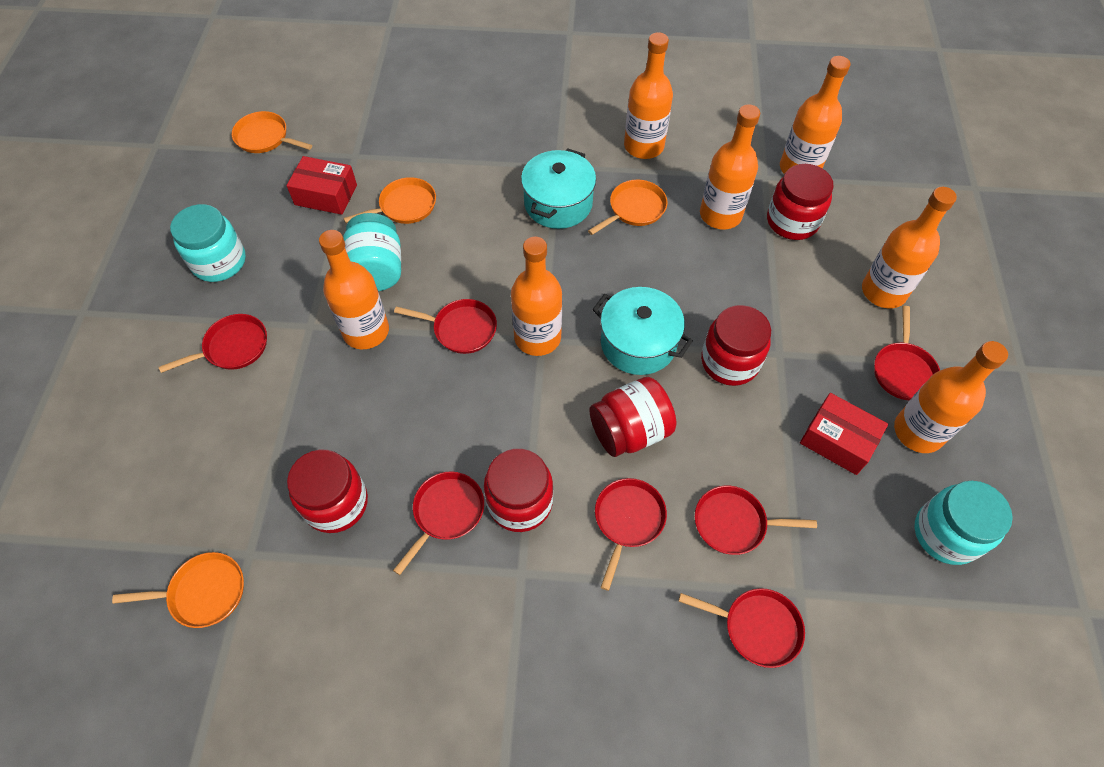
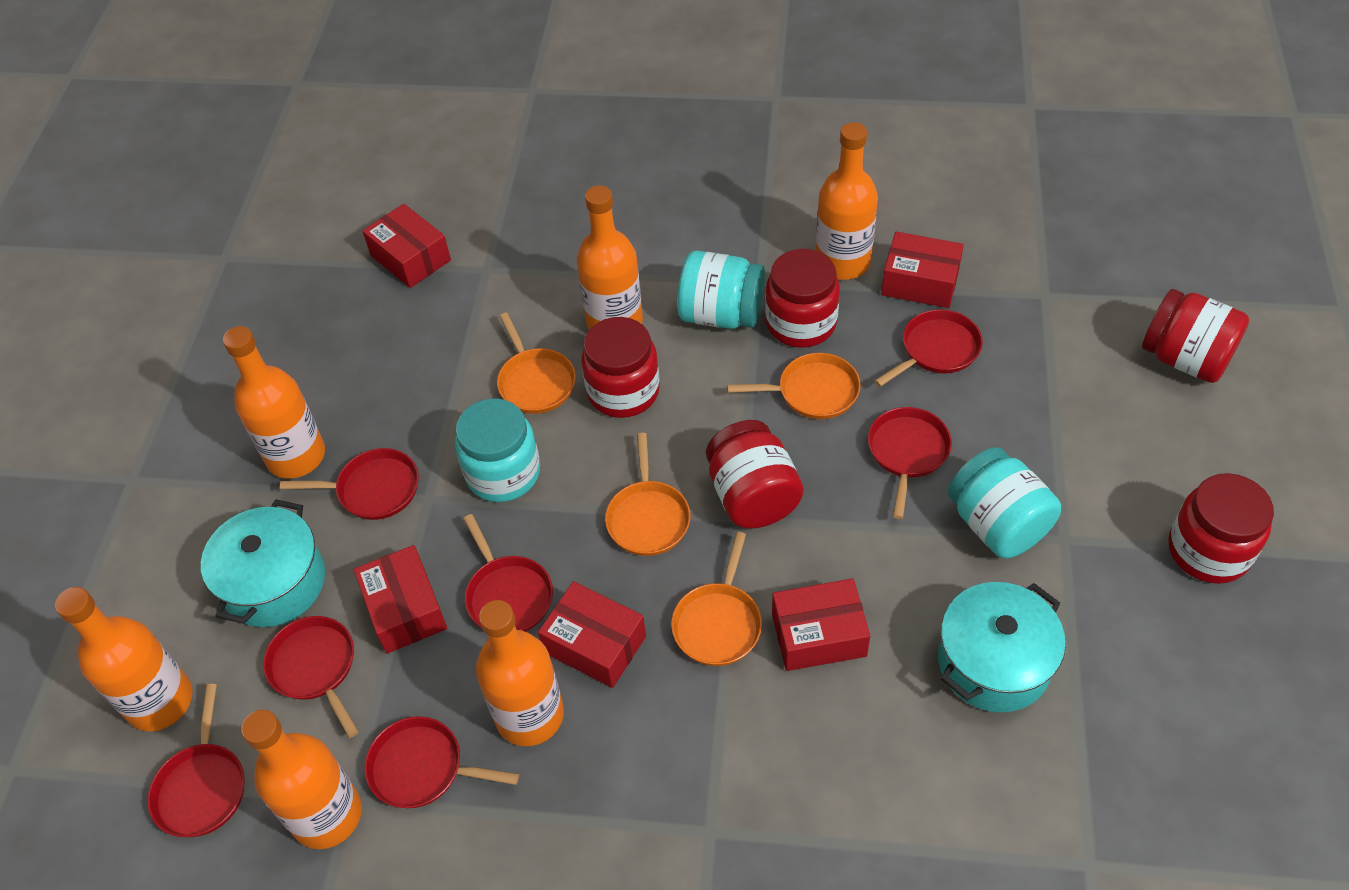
orange bottle: [319,230,389,349] [511,237,562,356] [624,32,673,159] [700,104,760,229] [780,56,851,174] [862,187,957,309] [894,341,1008,453] = 7 -> [55,587,192,731] [223,326,325,479] [241,709,362,849] [476,600,564,746] [577,185,643,330] [816,122,878,280] = 6
red box: [286,156,357,215] [800,393,888,475] = 2 -> [354,545,447,654] [362,204,451,288] [538,581,646,688] [772,578,870,671] [881,232,964,308] = 5

